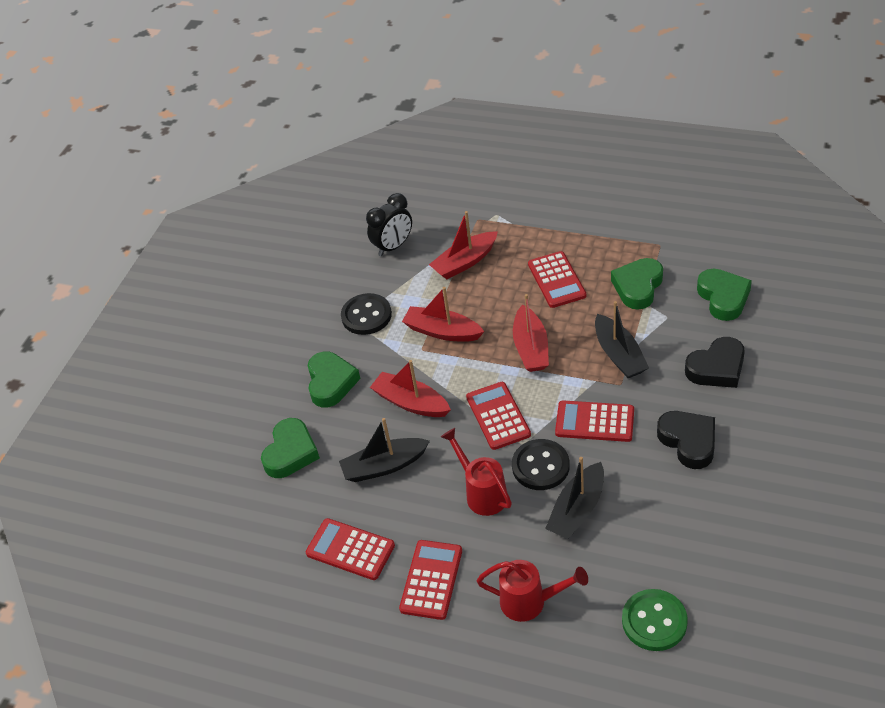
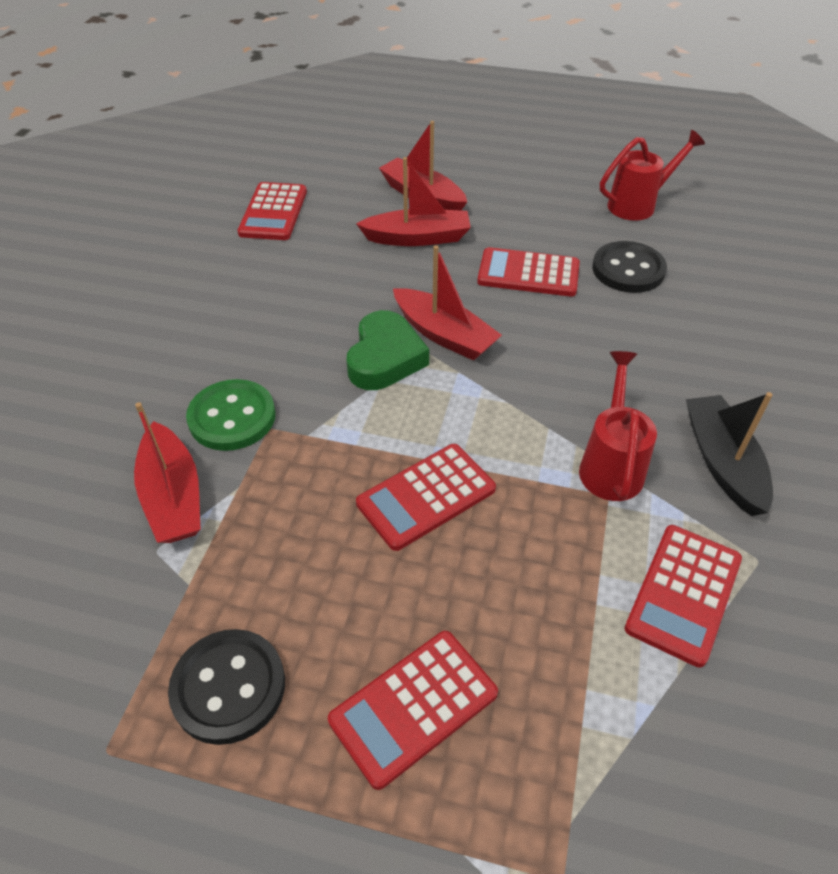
black boat: [339,418,430,482] [545,457,604,539] [595,301,649,378] = 3 -> [686,392,773,516] = 1
black clock: [366,193,412,256] = 1 -> none = 0
black heart: [657,411,715,469] [685,337,745,388] = 2 -> none = 0
green heart: [261,418,320,478] [307,351,360,408] [611,258,663,310] [697,269,752,321] = 4 -> [346,310,429,390] = 1

